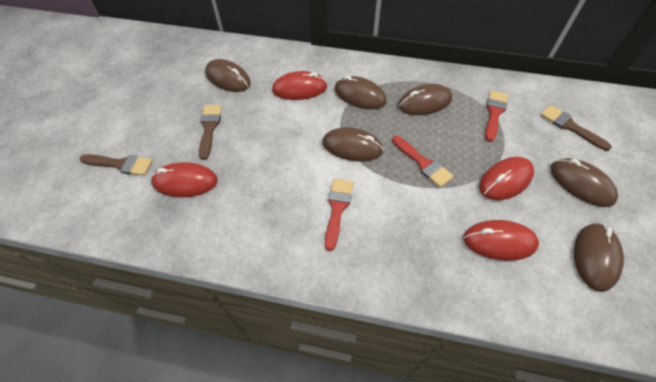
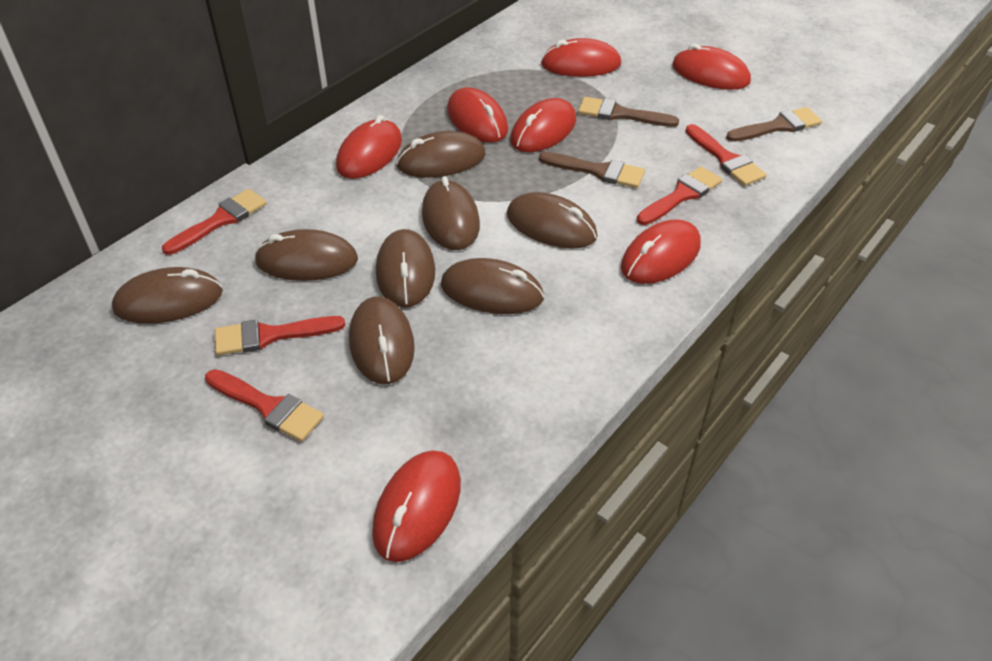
brown mouse: [205,59,251,92] [322,127,384,162] [334,76,387,110] [398,84,452,115] [550,158,618,207] [574,223,624,292] = 6 -> [112,267,223,324] [254,229,358,281] [349,297,415,384] [376,229,435,308] [396,131,486,178] [422,176,480,250] [441,258,544,314] [507,192,597,249] = 8
red brush: [325,179,353,251] [392,136,454,188] [485,90,508,142] = 3 -> [162,189,267,255] [205,369,324,442] [215,316,345,355] [637,166,722,225] [685,124,767,186] = 5
red mouse: [151,162,218,197] [272,71,327,100] [463,220,539,261] [479,157,534,200] = 4 -> [336,115,402,179] [372,450,461,562] [447,87,508,143] [511,98,576,152] [541,38,621,77] [621,219,701,284] [672,43,751,90] = 7

